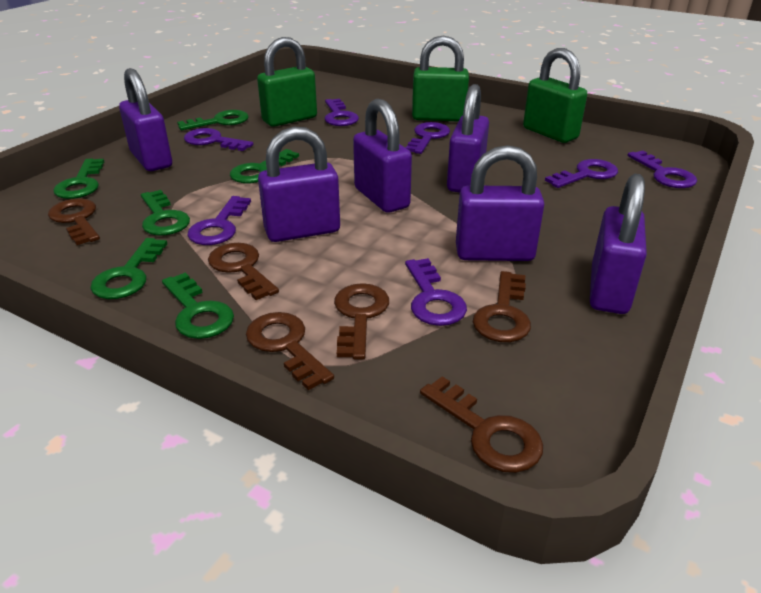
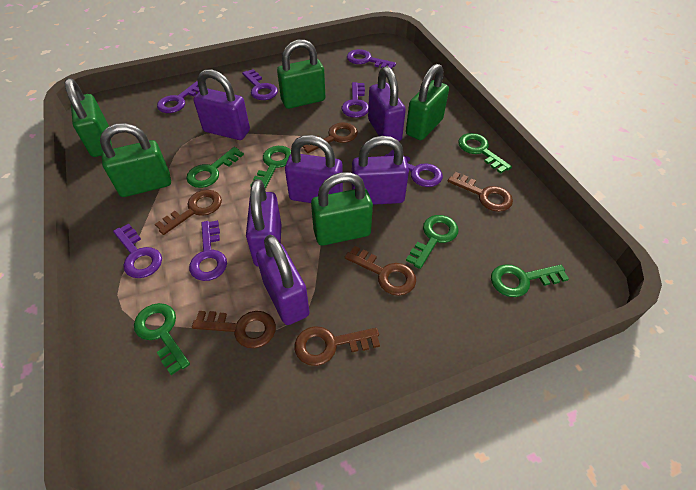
green padlock: [257,37,317,127] [412,36,469,122] [523,48,587,143] = 3 -> [65,78,112,157] [100,123,171,197] [277,39,325,109] [311,172,373,246] [406,64,449,140] = 5

